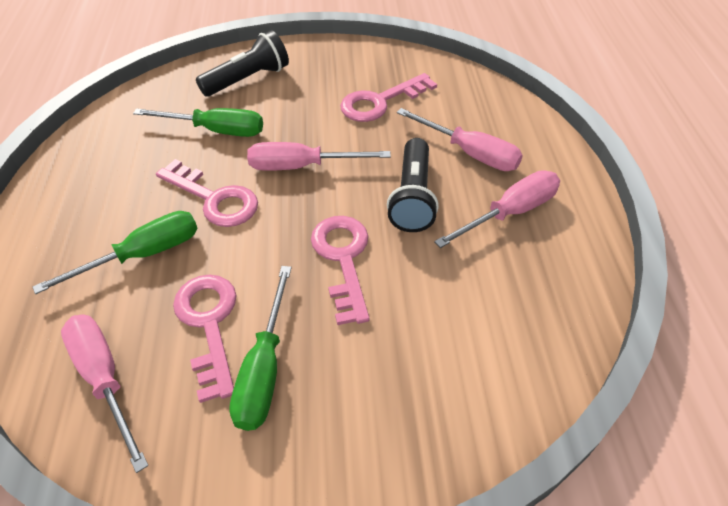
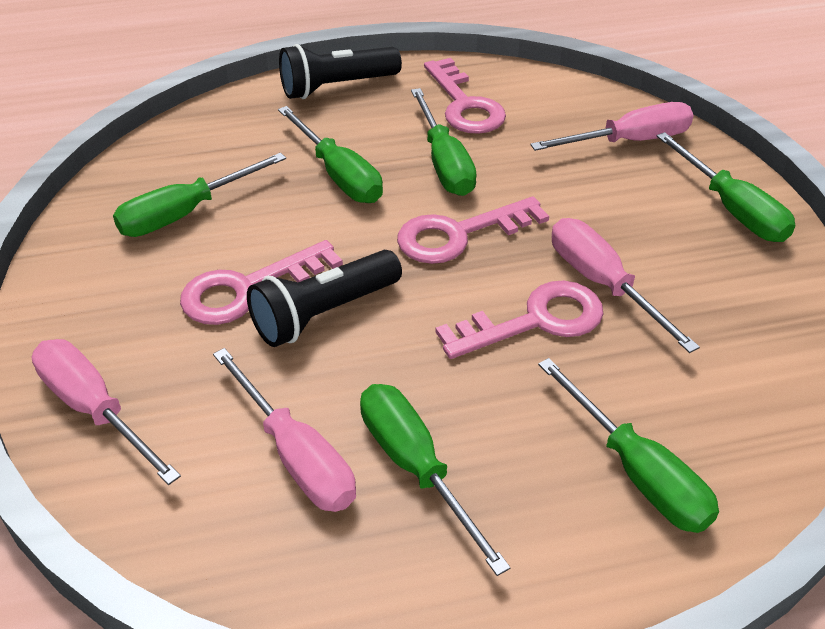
green screwdriver: [33,211,198,294] [133,108,263,137] [229,266,292,431] = 3 -> [113,153,286,237] [278,106,383,203] [360,384,510,576] [411,88,477,196] [538,358,719,533] [656,132,796,242] = 6

